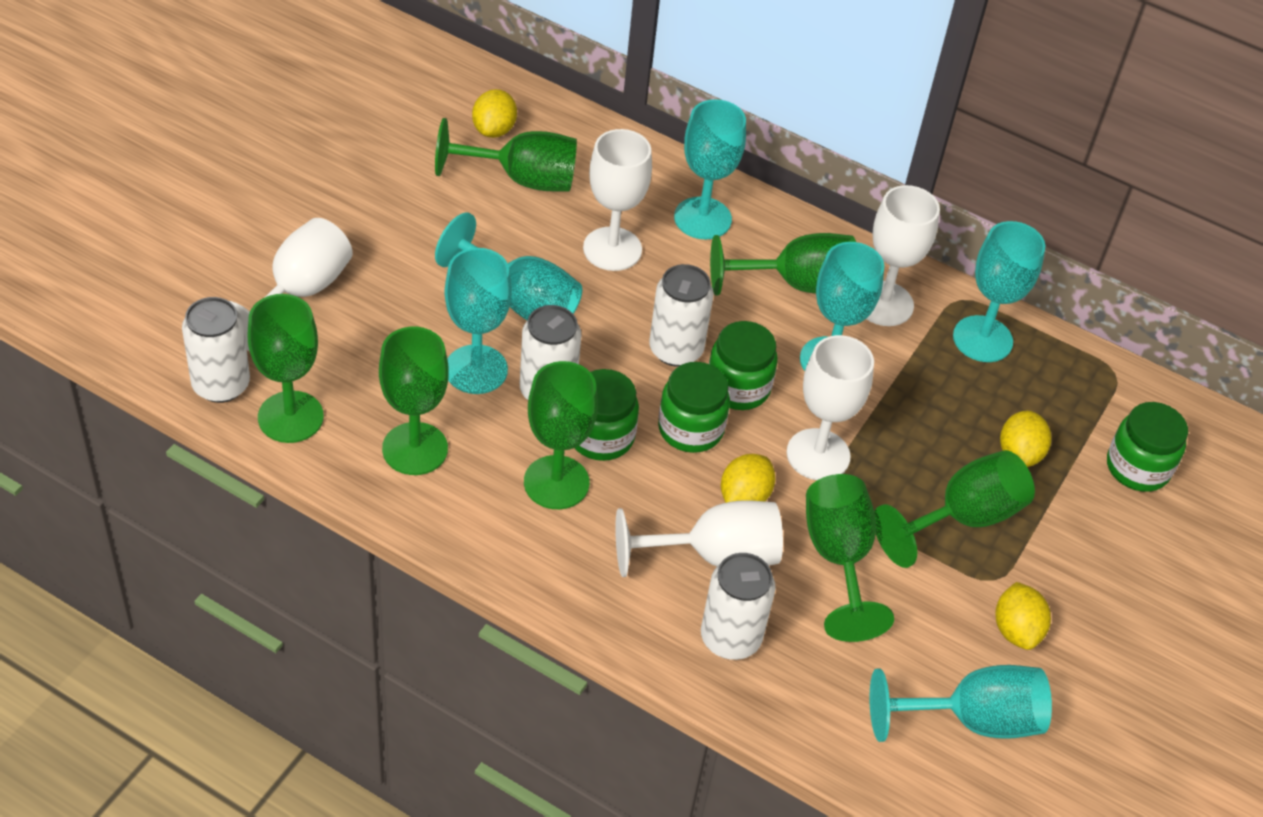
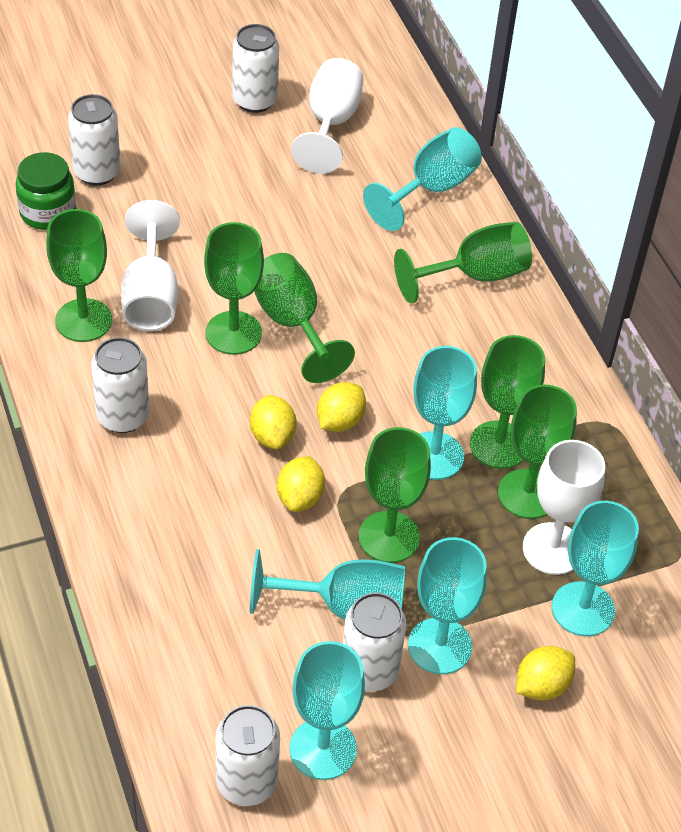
green jar: [575,369,639,461] [658,362,730,453] [709,321,778,410] [1107,402,1188,492] = 4 -> [16,152,76,230] = 1
white can: [182,297,250,403] [520,305,581,400] [649,264,714,367] [701,553,776,660] = 4 -> [68,94,121,185] [91,337,149,433] [216,705,280,806] [233,24,279,113] [343,593,407,691] = 5
white goblet: [229,218,353,351] [583,129,652,271] [615,500,783,577] [787,335,874,480] [866,185,940,326] = 5 -> [121,200,180,331] [291,58,364,174] [523,440,605,575] = 3

